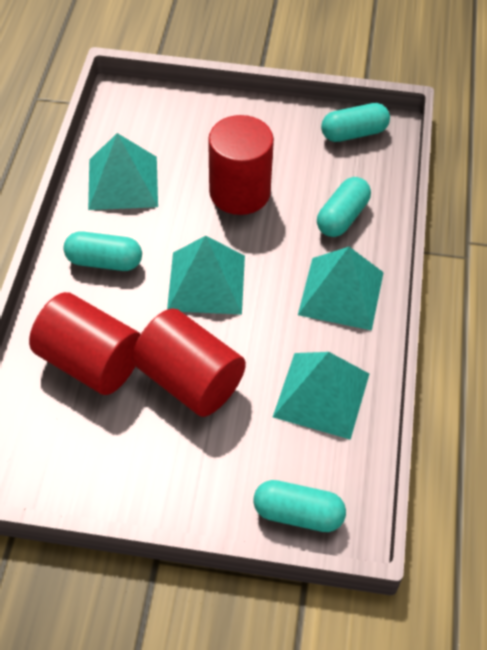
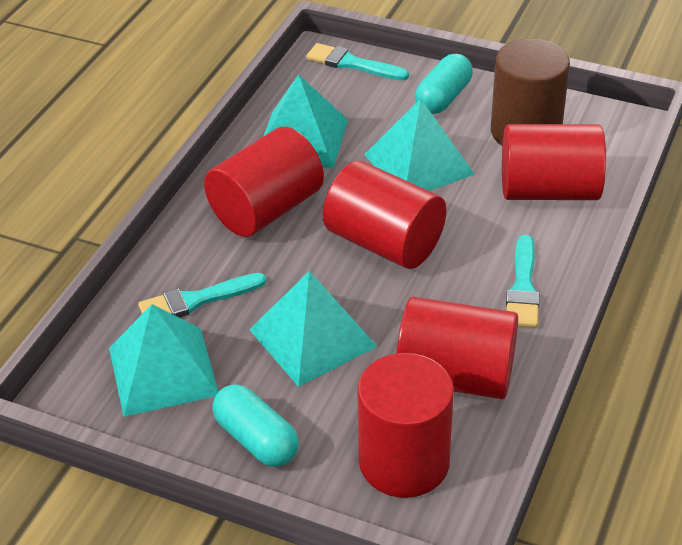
brown cylinder: none = 0 -> [491,39,570,146] = 1
red cylinder: [29,292,141,395] [132,308,246,417] [208,115,274,215] = 3 -> [204,127,324,237] [323,161,446,269] [357,353,454,498] [396,297,518,399] [502,124,606,200] = 5
turquoise brush: none = 0 -> [138,273,266,318] [306,43,409,80] [506,235,540,328] = 3
turquoise capsule: [63,231,142,271] [253,480,346,532] [317,177,371,237] [321,103,390,142] = 4 -> [212,384,299,467] [415,54,473,114] = 2

